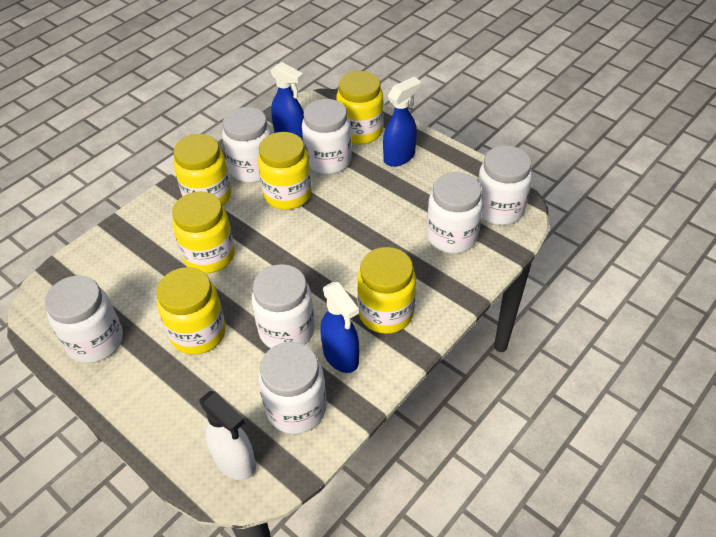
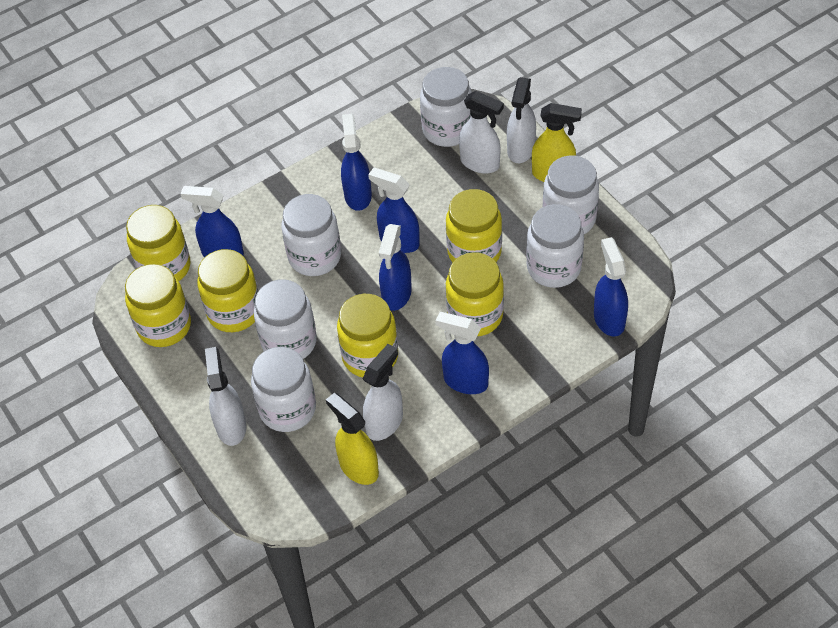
blue spray bottle: [270,62,304,141] [320,282,359,373] [383,77,421,167] = 3 -> [181,186,244,257] [341,114,372,211] [368,168,420,253] [379,224,412,311] [435,312,489,394] [594,237,628,337] = 6
white jar: [45,275,123,363] [222,107,272,183] [252,264,315,348] [258,342,327,434] [302,99,352,174] [427,172,483,254] [478,145,532,225] = 7 -> [251,347,316,432] [254,279,317,359] [282,194,341,276] [420,67,472,147] [526,204,584,288] [543,155,599,234] = 6
white spray bottle: [200,391,256,480] = 1 -> [205,347,247,446] [363,344,403,441] [459,91,504,174] [507,77,536,163] = 4
yellow spray bottle: none = 0 -> [326,393,379,485] [532,103,582,182] = 2

